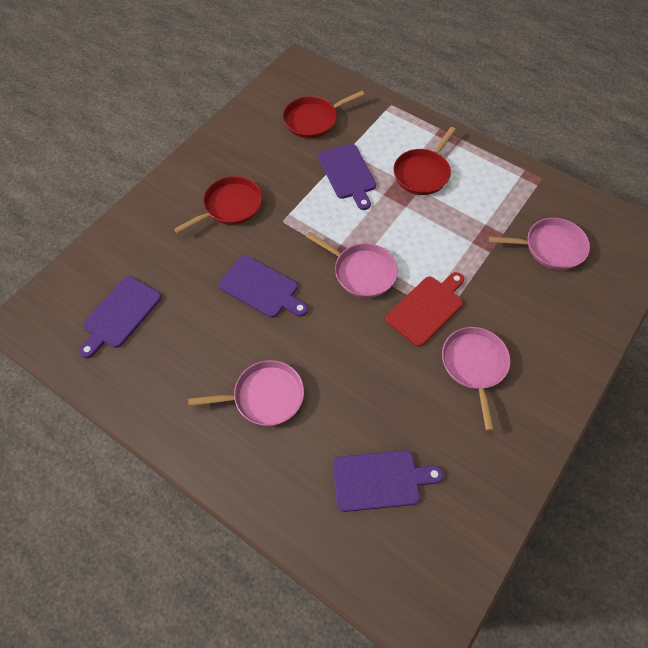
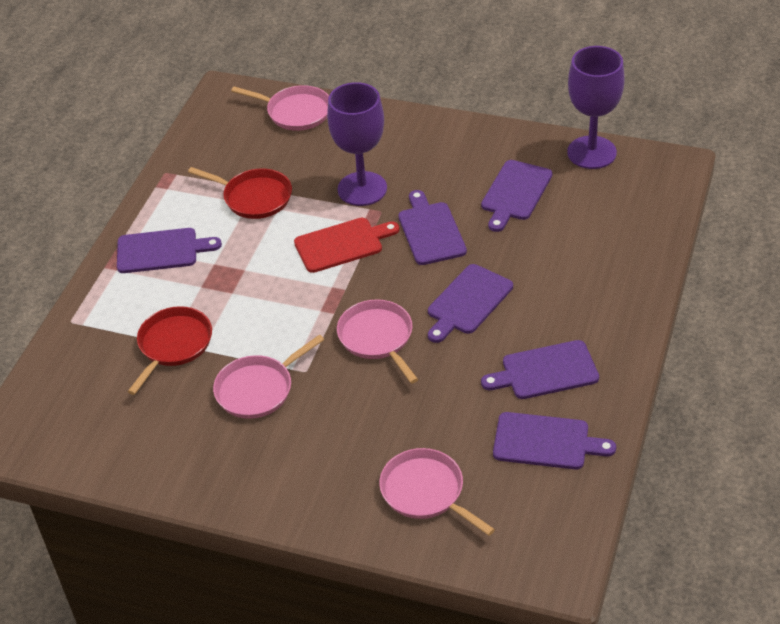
purple cutting board: [79,276,162,358] [219,255,308,318] [318,144,376,210] [333,450,443,512] = 4 -> [117,228,222,273] [398,190,467,265] [428,264,513,343] [481,160,552,232] [481,340,599,399] [493,412,616,469] = 6
purple goblet: none = 0 -> [327,82,387,206] [567,46,625,169] = 2
red pan: [174,176,262,234] [283,91,365,138] [394,127,456,195] = 3 -> [128,306,212,395] [188,167,292,219] = 2

